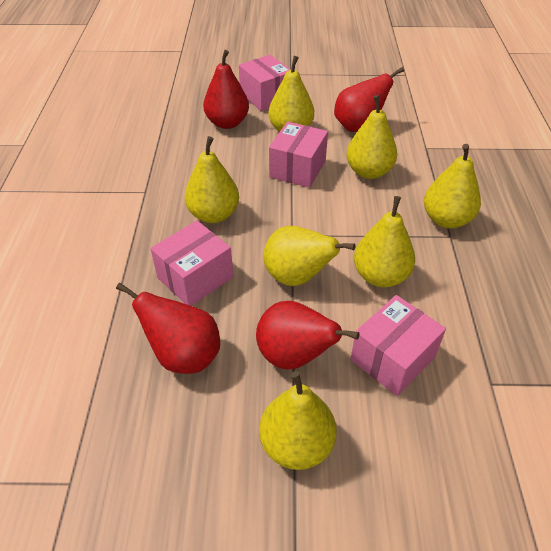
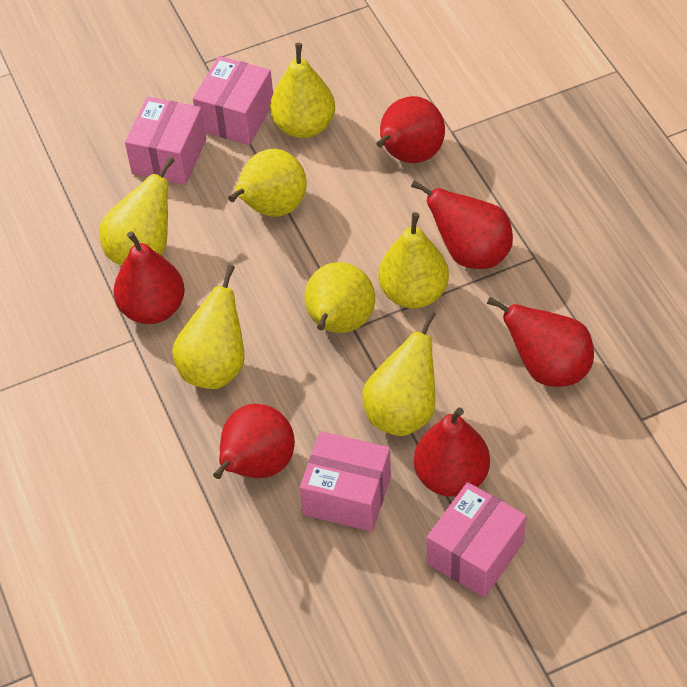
red pear: [116,282,220,374] [203,50,249,129] [256,301,360,369] [334,67,404,132] = 4 -> [114,231,185,324] [213,404,295,479] [376,96,445,163] [411,180,513,269] [414,408,490,497] [487,297,594,387] = 6

